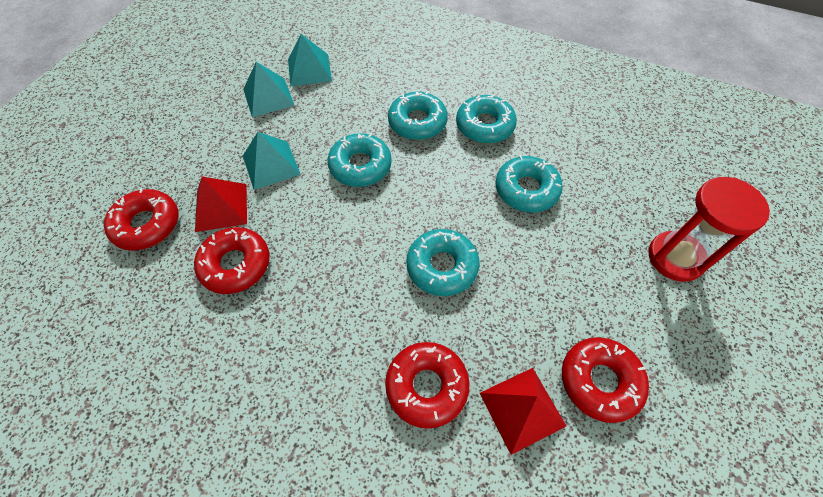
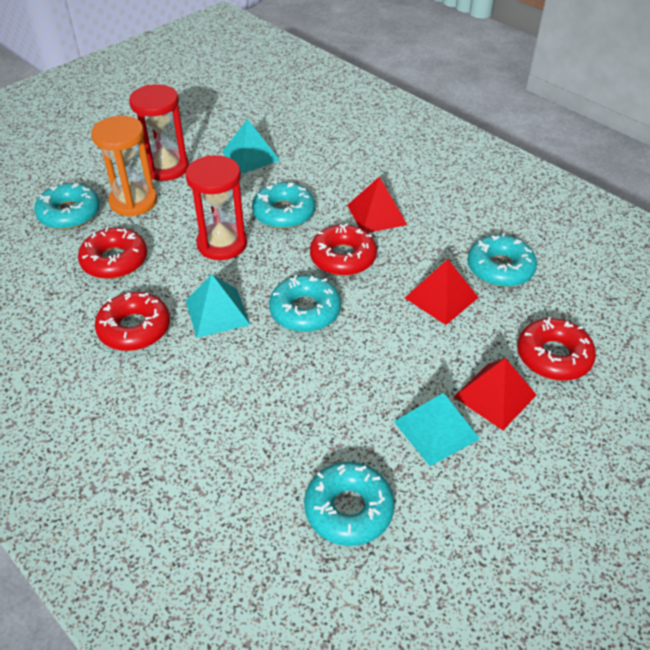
orange hourglass: none = 0 -> [91,116,157,217] = 1
red hourglass: [649,177,770,282] = 1 -> [129,84,189,181] [185,155,247,260] = 2
red pyramid: [195,176,247,232] [480,368,566,455] = 2 -> [347,177,407,233] [405,259,479,325] [454,358,536,430] = 3

